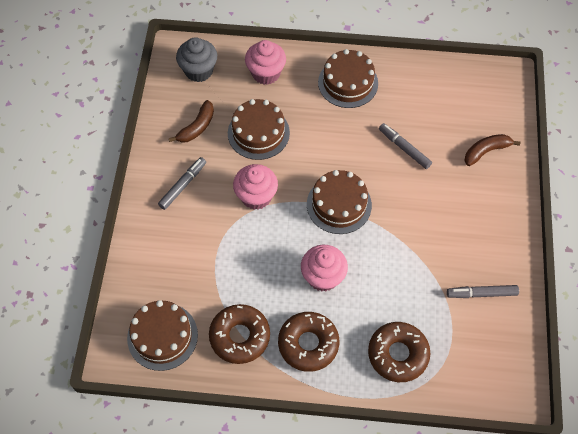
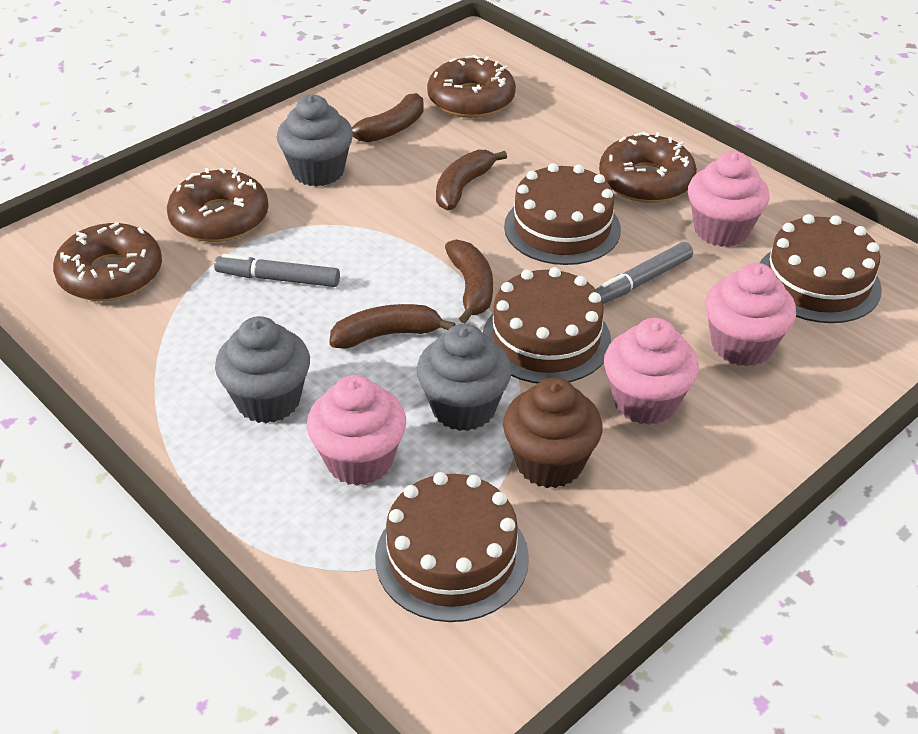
brown banana: [169,100,214,143] [464,134,520,166] = 2 -> [330,304,456,349] [352,93,424,142] [436,150,507,210] [445,239,493,323] = 4
brown cupcake: none = 0 -> [503,377,603,488] = 1
brown donut: [209,304,270,364] [278,312,339,372] [368,322,431,382] = 3 -> [53,222,162,301] [167,168,269,242] [427,55,516,118] [599,132,697,203] = 4
grey cupcake: [176,37,217,82] = 1 -> [215,316,310,423] [277,95,353,187] [417,324,512,431] = 3
grey marker: [158,157,206,210] [379,123,432,169] [447,285,519,298] = 3 -> [214,254,340,287] [596,242,693,304] = 2
pink cupcake: [233,164,278,210] [245,40,286,85] [301,245,348,292] = 3 -> [307,375,406,486] [604,318,699,425] [688,151,769,247] [705,263,796,366] = 4

